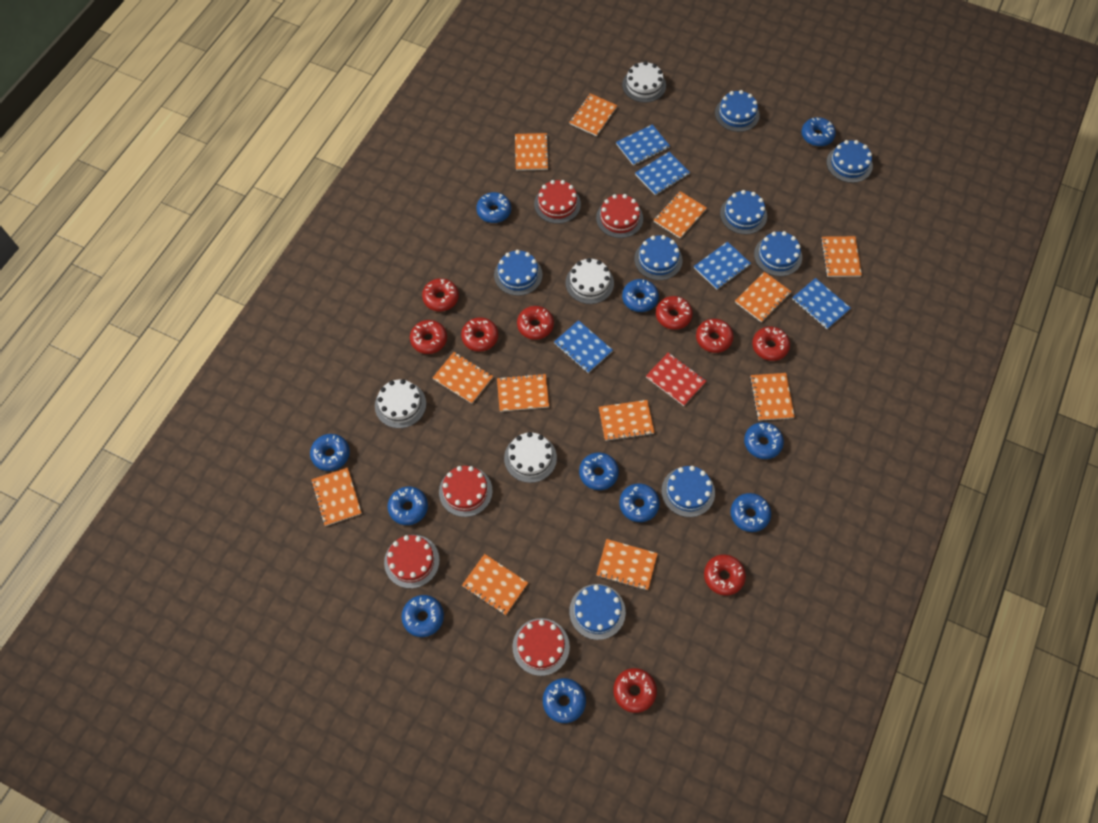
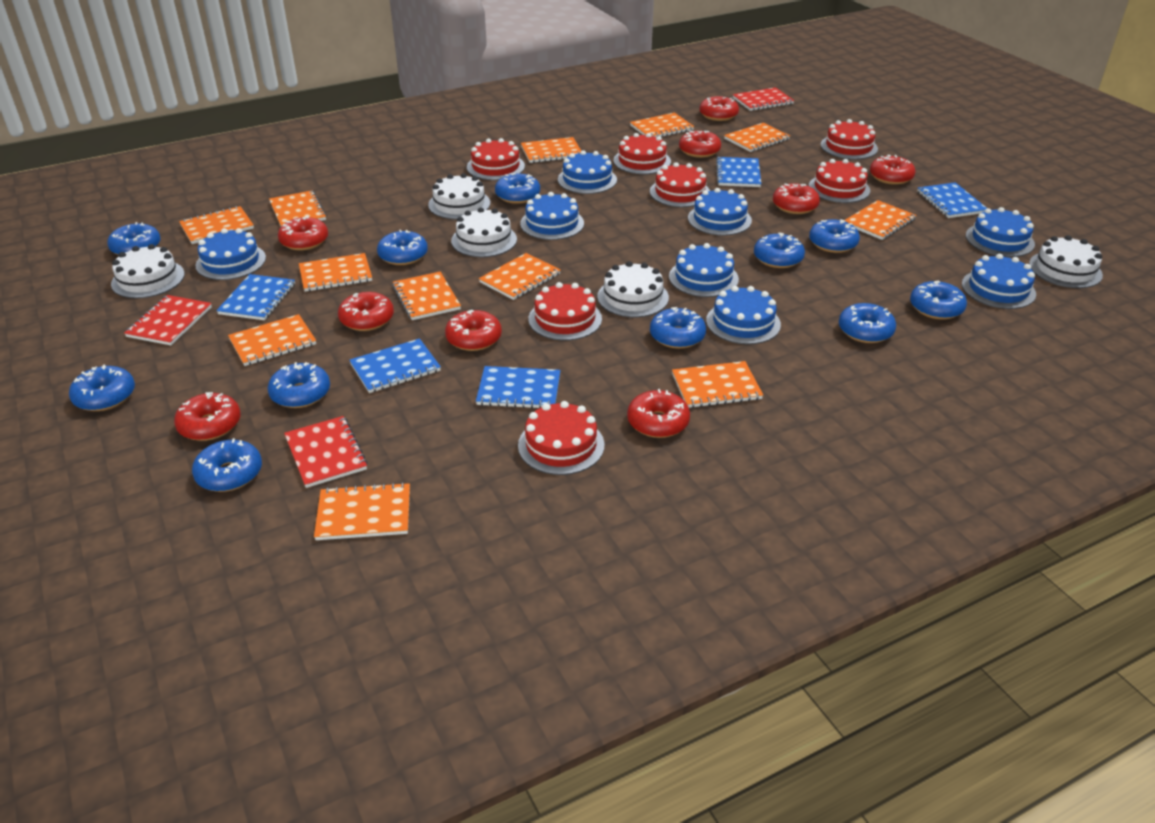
red cake: [384,535,440,588] [439,466,493,517] [512,618,570,676] [534,180,581,224] [596,194,643,238] = 5 -> [467,138,525,180] [518,401,604,475] [528,282,602,341] [613,133,671,174] [650,162,710,207] [809,159,870,203] [821,119,878,159] = 7
red notebook: [646,352,706,406] = 1 -> [124,295,212,345] [284,416,368,488] [733,87,794,111] = 3
white cake: [375,379,426,428] [504,432,557,483] [565,258,614,304] [622,61,666,103] = 4 -> [111,244,185,298] [428,173,490,219] [451,207,517,257] [597,261,669,317] [1029,235,1103,288] = 5

